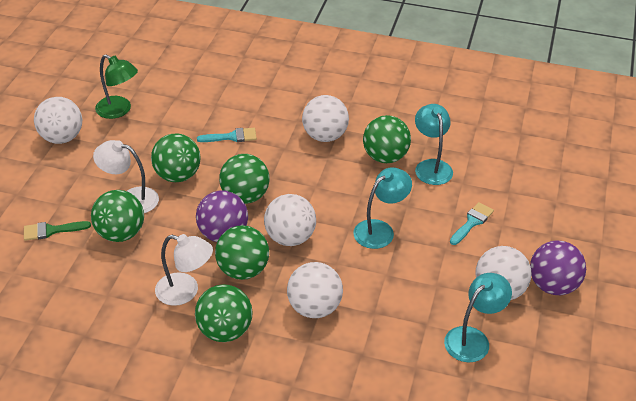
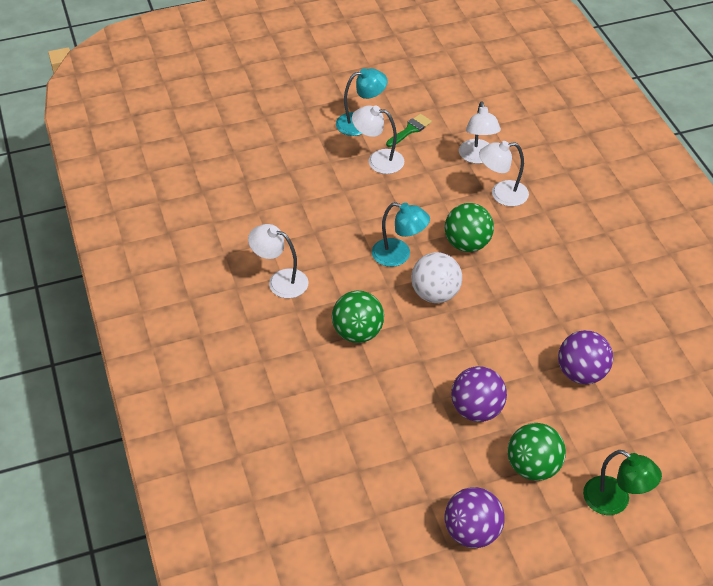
green ball: [91,190,144,242] [151,133,201,182] [195,284,253,342] [215,225,269,280] [219,154,270,204] [363,115,411,163] = 6 -> [332,291,384,343] [445,203,494,252] [507,423,566,481] = 3
purple ball: [196,191,248,242] [530,240,586,295] = 2 -> [445,487,505,548] [451,366,507,422] [558,330,613,384] = 3
turquoise brush: [197,128,257,142] [450,202,494,245] = 2 -> none = 0
turquoise lamp: [353,167,412,249] [415,104,453,185] [444,273,512,362] = 3 -> [336,68,387,136] [372,202,430,267] = 2
white ball: [34,97,82,144] [264,194,316,246] [287,262,343,318] [302,95,349,142] [475,246,532,300] = 5 -> [411,252,462,303] = 1
white lamp: [93,140,159,213] [155,234,213,306] = 2 -> [248,224,308,298] [352,105,404,174] [459,101,501,164] [479,141,529,206] = 4

